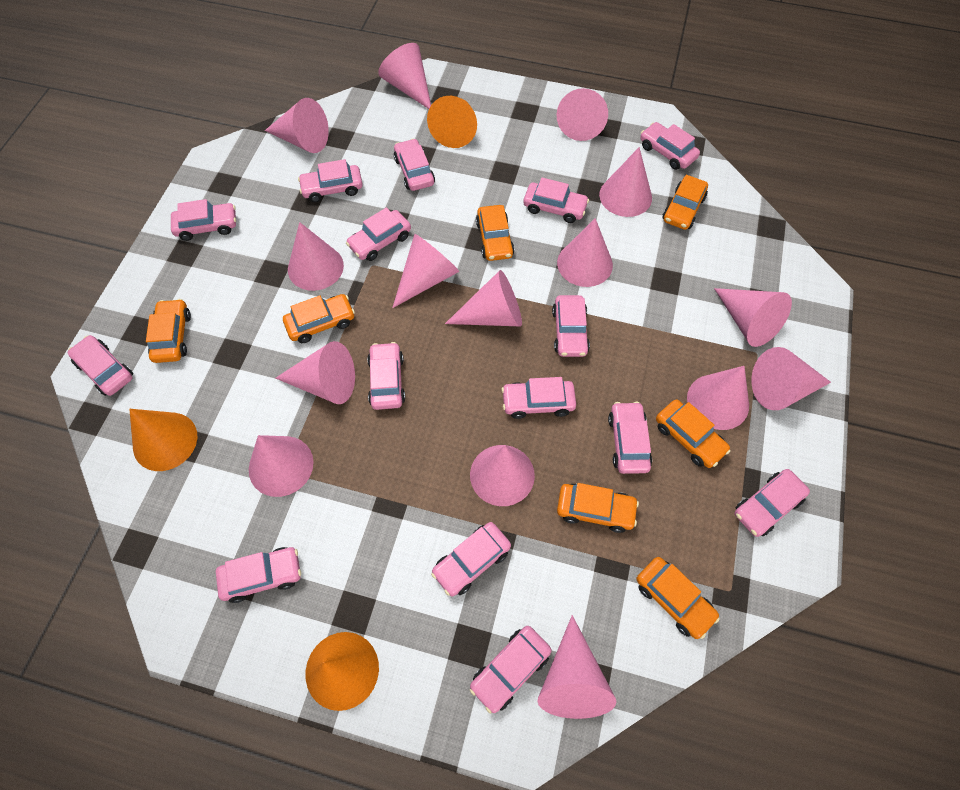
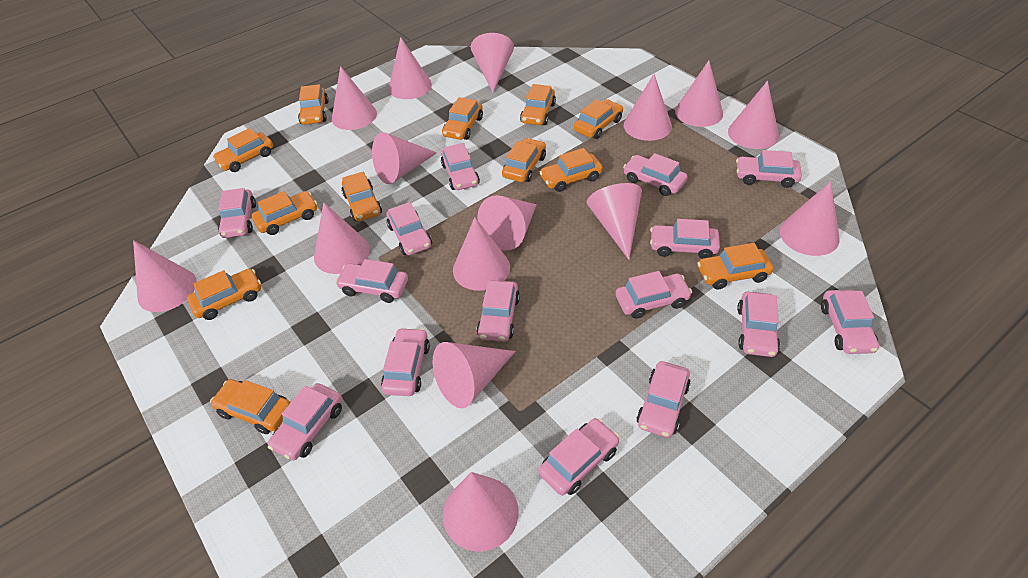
orange car: [146,299,191,363] [283,294,355,343] [476,205,514,261] [557,483,639,533] [636,557,720,639] [656,399,730,468] [662,175,708,230] = 7 -> [187,269,261,320] [210,379,291,434] [212,128,273,172] [252,191,317,235] [298,84,329,125] [341,172,382,221] [442,97,483,140] [502,138,546,182] [520,84,556,125] [539,148,603,192] [574,99,623,139] [697,243,773,290] = 12
orange cone: [129,409,197,471] [306,632,379,711] [427,96,477,148] = 3 -> none = 0

